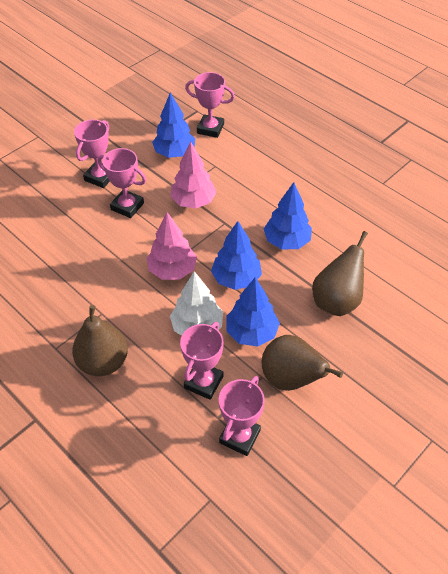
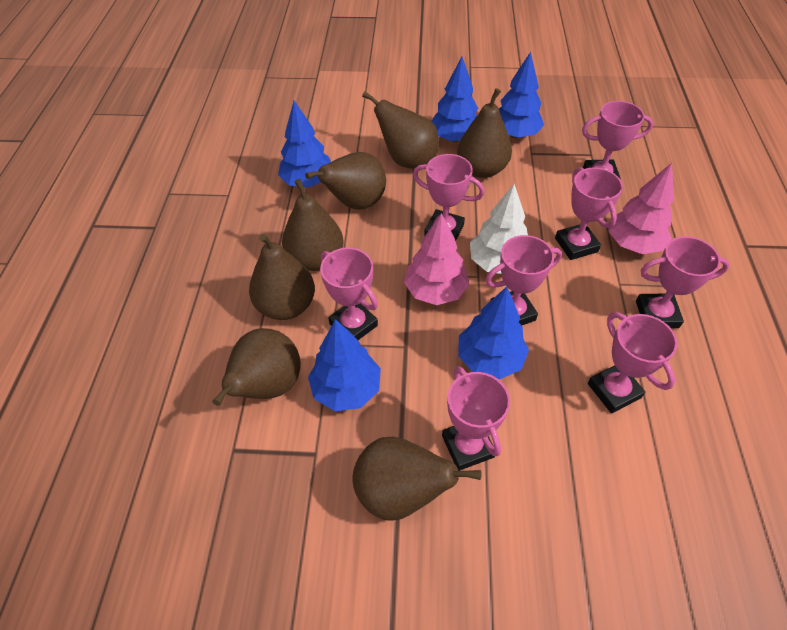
blue tree: [152,92,195,158] [211,221,262,290] [226,277,280,346] [264,182,312,250] = 4 -> [278,101,331,188] [308,319,381,411] [432,57,478,142] [458,286,529,379] [499,52,544,138] = 5
brown pear: [72,305,128,376] [262,335,343,391] [312,231,368,316] = 3 -> [212,328,301,406] [249,234,315,320] [282,179,343,271] [305,152,386,210] [353,437,482,521] [362,92,439,169] [458,88,512,178] = 7
pink trophy: [74,119,110,188] [98,148,146,218] [180,322,224,400] [185,72,235,138] [219,376,265,456] = 5 -> [320,248,378,340] [413,154,485,241] [442,366,510,471] [485,235,562,325] [555,167,623,260] [582,101,653,179] [588,312,677,413] [636,236,730,328] = 8

